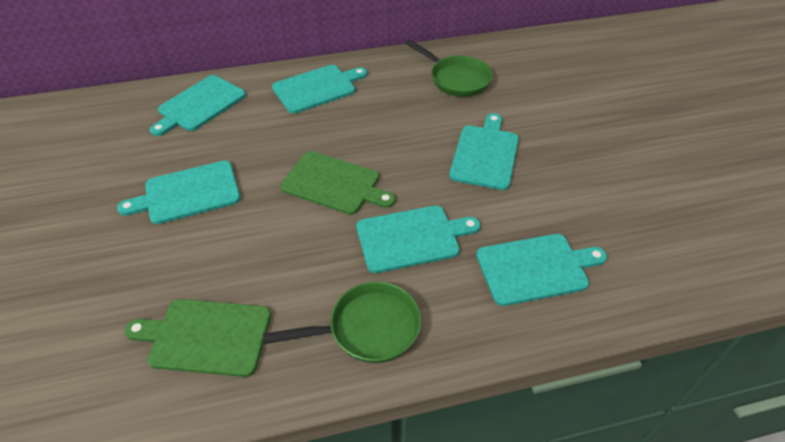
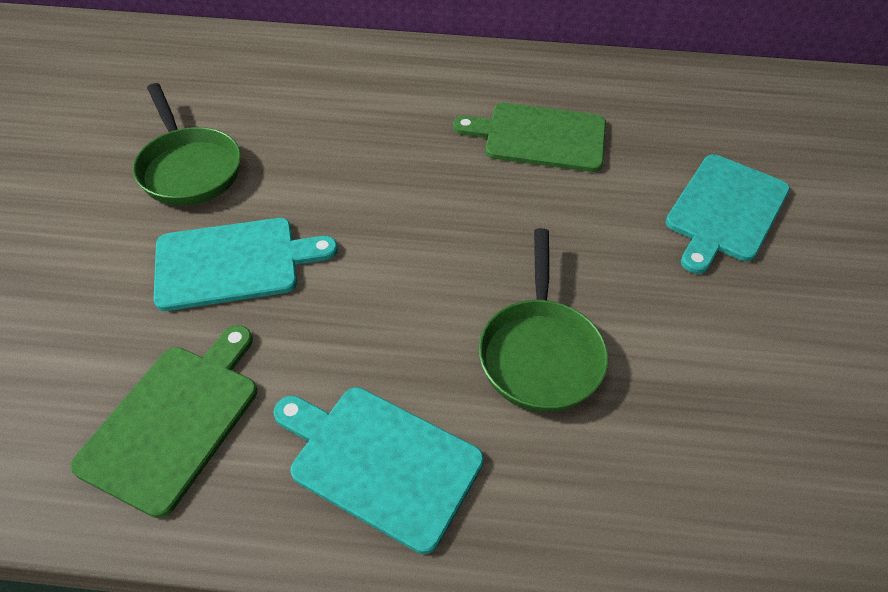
turquoise cutting board: [117,161,240,224] [150,75,246,136] [272,65,367,114] [356,205,480,273] [449,113,519,190] [476,234,607,306] = 6 -> [153,218,338,311] [273,387,484,554] [665,154,790,274] = 3

